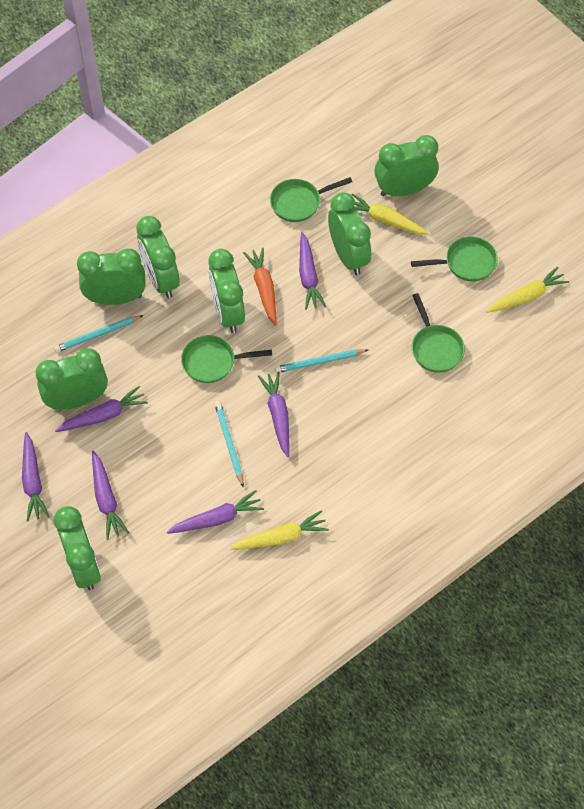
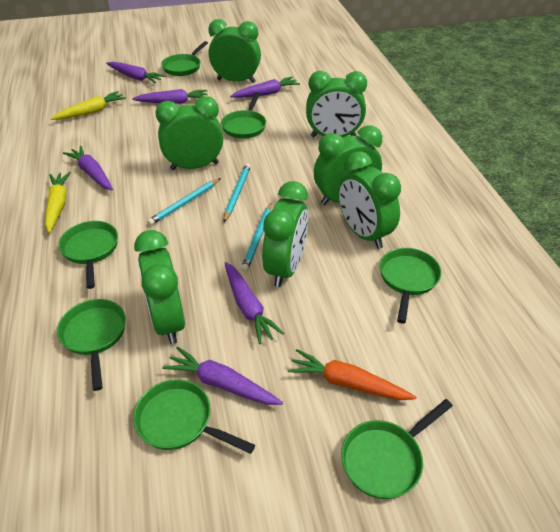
green pan: [181,335,272,383] [270,177,352,222] [411,236,498,282] [412,293,465,373] = 4 -> [57,299,126,391] [59,221,118,289] [133,379,255,454] [161,41,208,76] [221,92,266,139] [341,399,453,499] [380,248,441,324] = 7
yellow carrot: [230,510,329,550] [352,193,429,234] [486,267,569,313] = 3 -> [45,172,71,233] [50,91,126,120] = 2

